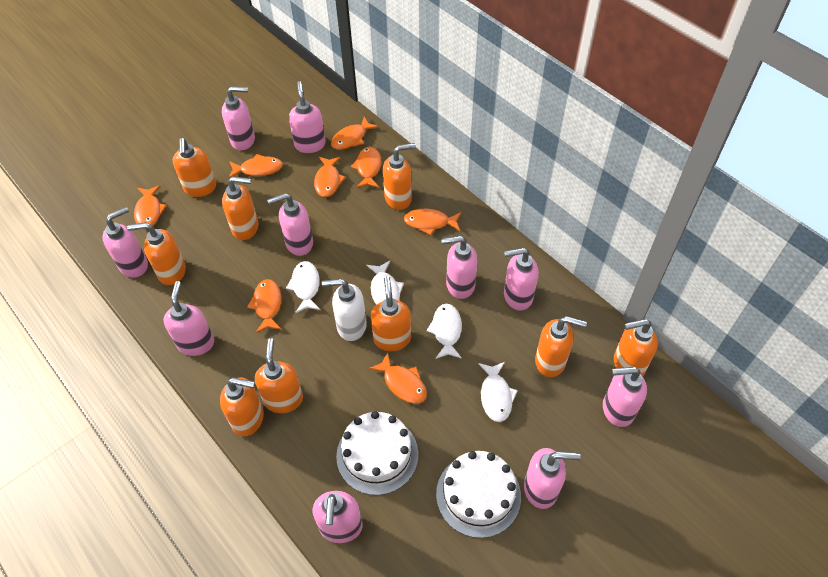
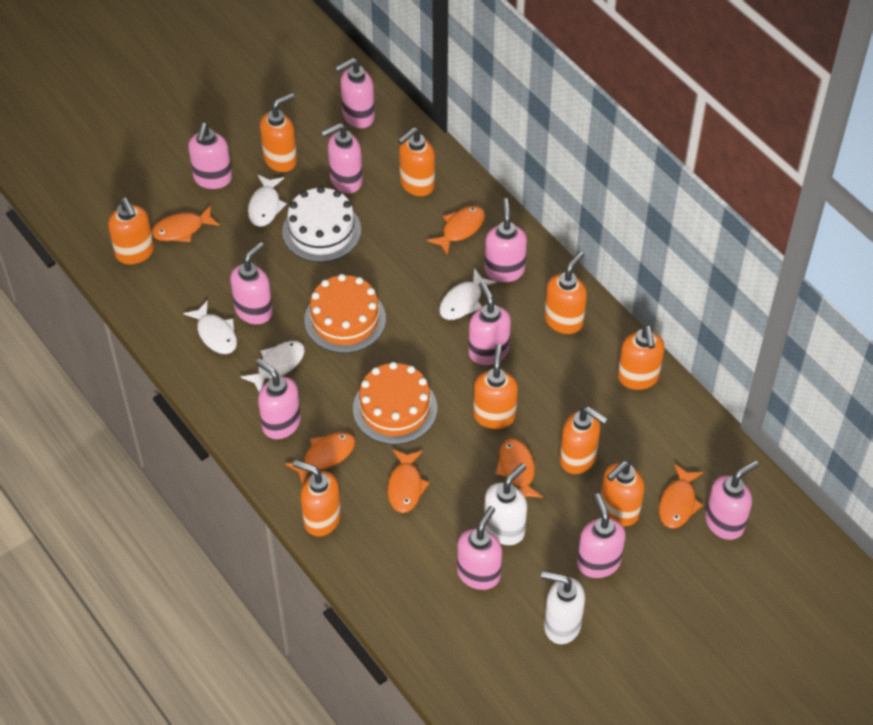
orange cake: none = 0 -> [304,274,386,353] [353,362,437,445] = 2
orange fish: [134,185,167,229] [229,154,283,178] [247,279,282,333] [314,157,346,197] [331,117,379,150] [351,147,381,188] [369,352,427,404] [404,209,461,235] = 8 -> [151,205,220,242] [285,432,355,485] [387,449,430,513] [427,206,485,255] [495,439,543,498] [659,464,703,529] = 6
white cake: [336,411,418,495] [436,451,521,538] = 2 -> [282,186,361,262] = 1
white soap dispenser: [321,279,367,341] = 1 -> [484,463,527,545] [541,571,585,644] = 2

